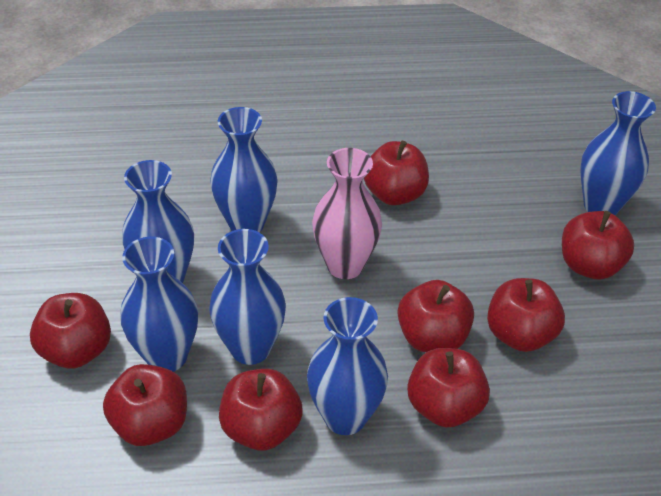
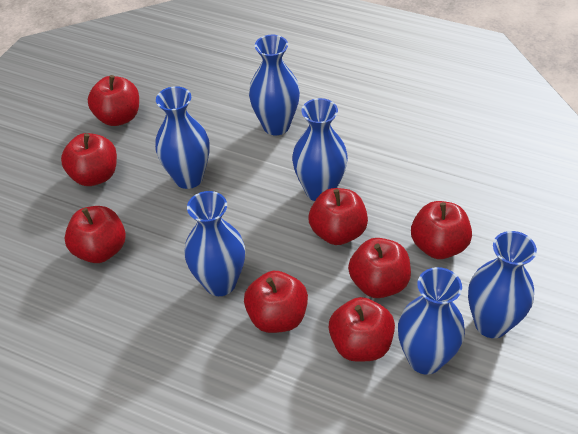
pink vase: [312,148,382,279] = 1 -> none = 0

